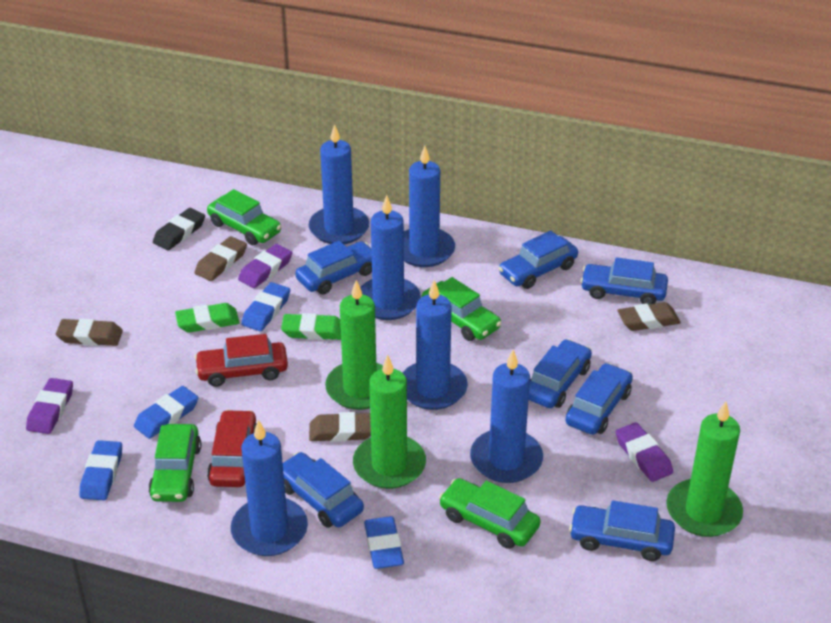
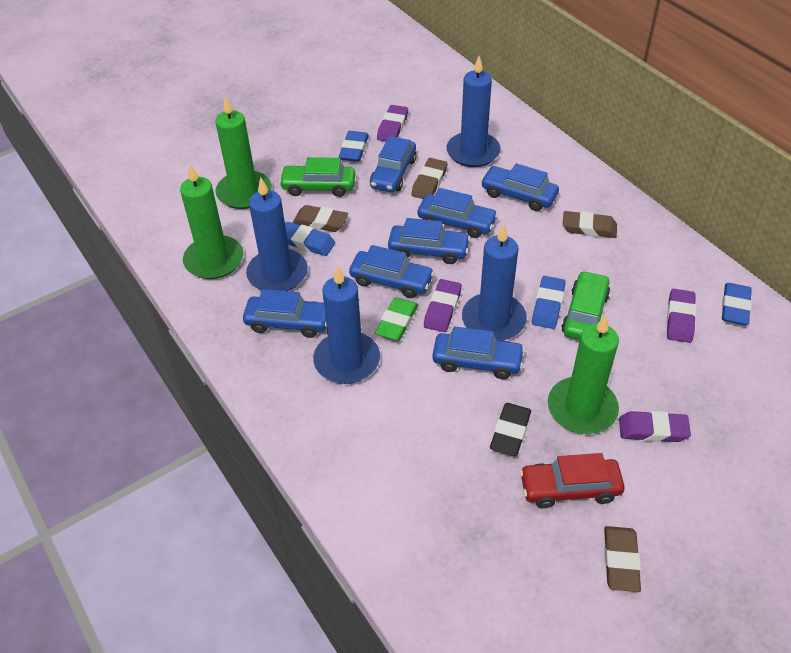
blue candle: [231,420,308,556] [309,124,369,244] [360,195,421,320] [403,280,468,410] [404,146,455,267] [470,350,543,483] = 6 -> [246,177,308,291] [313,265,380,384] [447,56,501,167] [462,224,527,341] = 4
green car: [148,424,201,502] [207,189,282,246] [422,277,502,341] [439,478,541,549] = 4 -> [279,157,355,197] [561,271,610,340] = 2
green eraser: [175,303,240,333] [281,313,341,340] = 2 -> [375,297,418,341] = 1
purple eraser: [26,378,73,434] [238,244,292,288] [616,422,673,482] = 3 -> [377,105,408,142] [424,279,462,332] [619,411,691,442] [667,289,696,343] = 4
red car: [194,334,288,387] [207,409,257,487] = 2 -> [520,453,625,508] = 1

